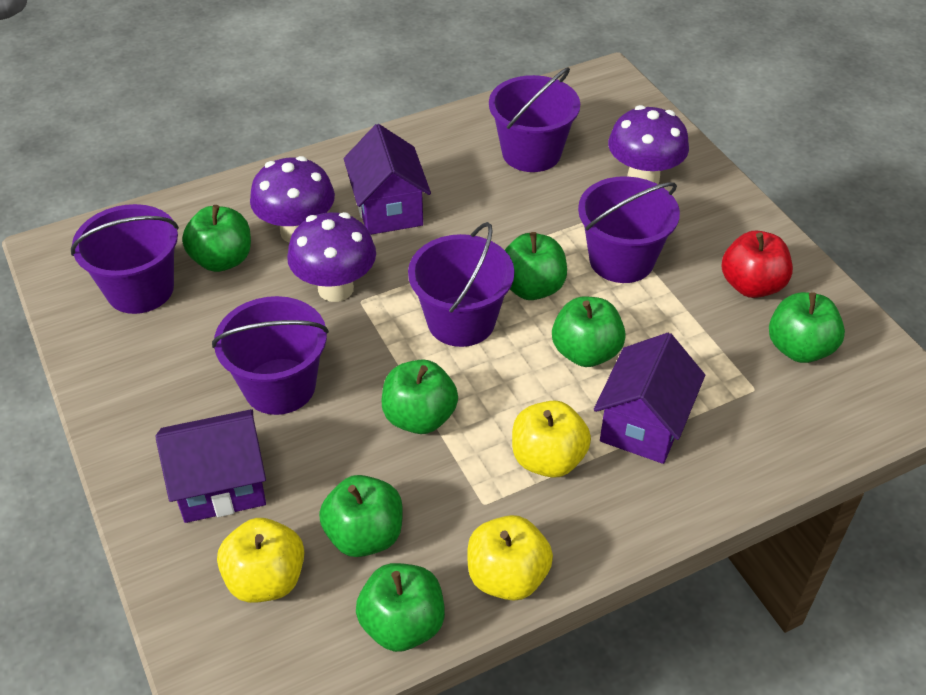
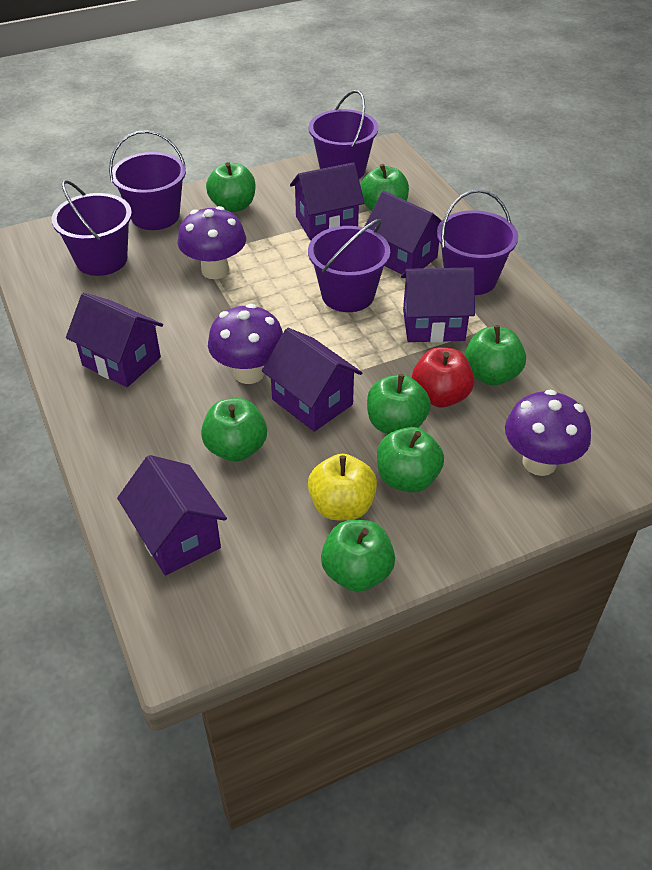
purple house: [155,409,266,523] [344,124,431,235] [594,333,705,464] = 3 -> [66,292,163,387] [117,455,227,576] [262,328,362,432] [290,162,364,240] [364,191,442,275] [401,267,475,343] = 6
yellow apple: [217,518,304,603] [467,515,553,601] [512,400,591,478] = 3 -> [308,454,377,520] = 1

